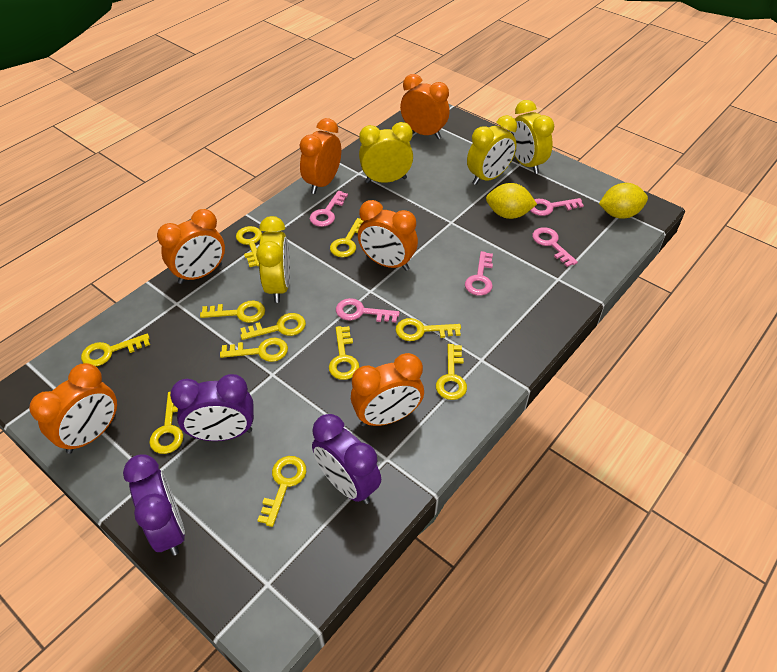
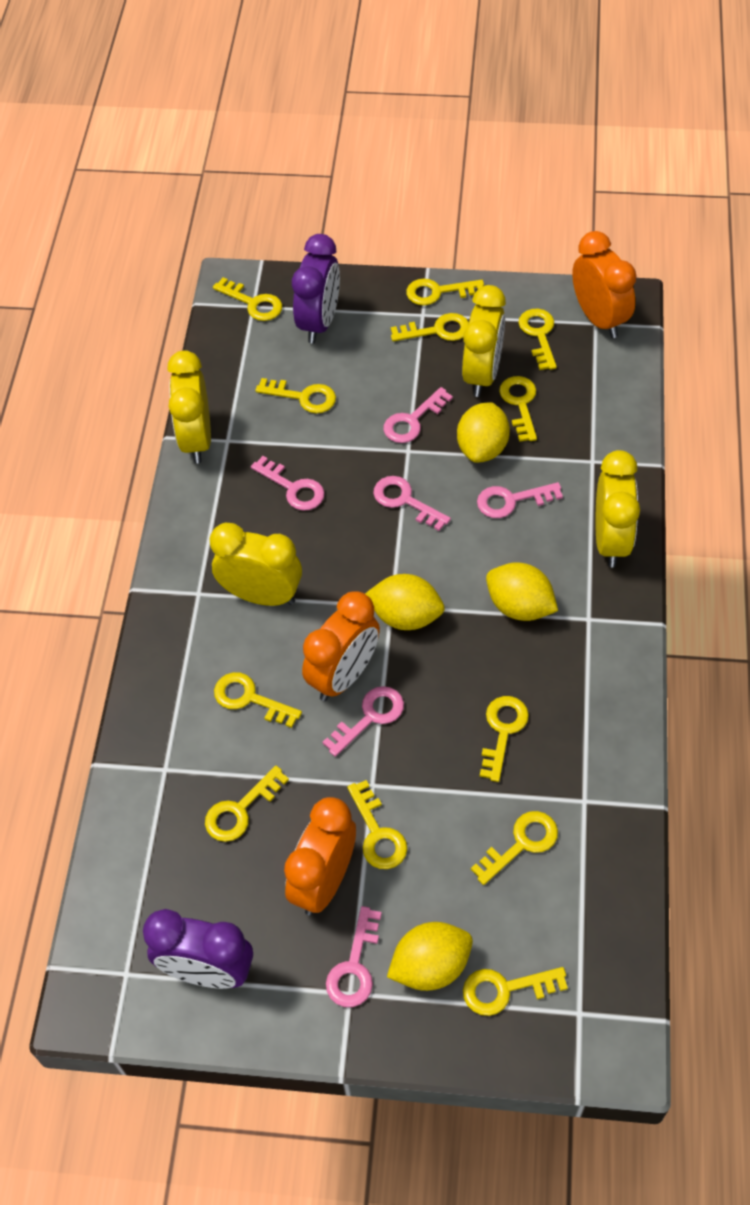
orange clock: [29,363,117,454] [157,209,225,284] [299,118,341,194] [351,353,424,427] [358,200,418,271] [400,74,450,139] = 6 -> [284,797,356,916] [302,591,380,701] [572,231,637,338] = 3
pink key: [310,191,348,227] [336,298,400,323] [465,251,493,295] [530,198,584,216] [532,227,578,267] = 5 -> [251,456,325,511] [323,686,404,757] [326,906,382,1007] [373,476,451,531] [383,387,453,443] [477,482,563,518] = 6
purple clock: [123,455,185,556] [170,374,254,441] [312,414,381,504] = 3 -> [143,909,253,989] [292,234,340,344] = 2
yellow key: [81,334,150,366] [149,392,183,454] [200,300,265,323] [220,338,288,362] [236,226,262,267] [240,313,306,340] [257,456,306,527] [329,326,359,380] [330,218,363,257] [396,318,461,341] [436,344,467,400] = 11 -> [205,765,289,842] [213,277,282,321] [214,672,302,728] [255,378,336,413] [347,780,407,869] [391,313,469,342] [406,278,484,305] [463,967,568,1016] [471,811,558,885] [480,696,529,782] [499,376,537,442] [519,309,557,370] = 12
yellow lemon: [486,183,537,219] [599,183,648,218] = 2 -> [365,574,445,630] [387,922,473,991] [457,402,510,463] [486,562,558,621] = 4

